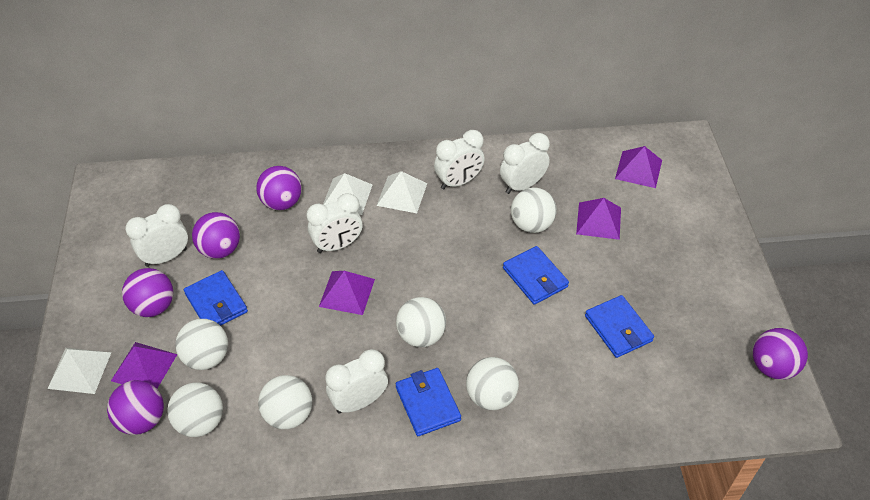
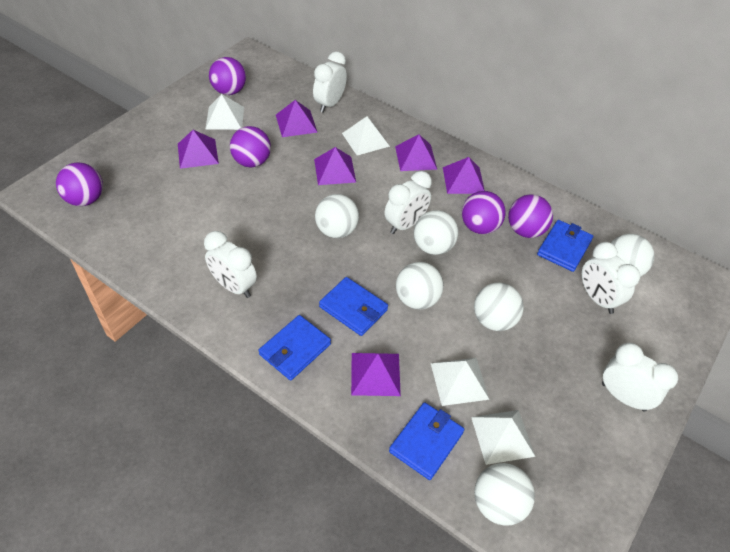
purple pyramid: [111,342,177,388] [319,271,375,315] [576,198,621,240] [615,146,662,188] = 4 -> [178,130,219,169] [276,100,317,137] [314,147,356,185] [351,353,401,396] [395,134,437,171] [443,157,485,194] = 6
white pyramid: [48,348,111,394] [323,173,372,215] [376,171,427,213] = 3 -> [205,94,244,130] [342,116,390,155] [431,358,489,406] [471,410,535,465] = 4

